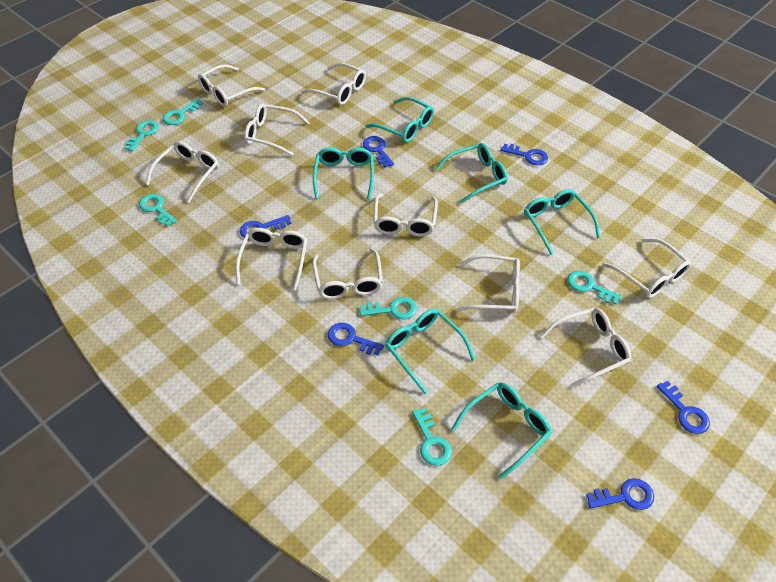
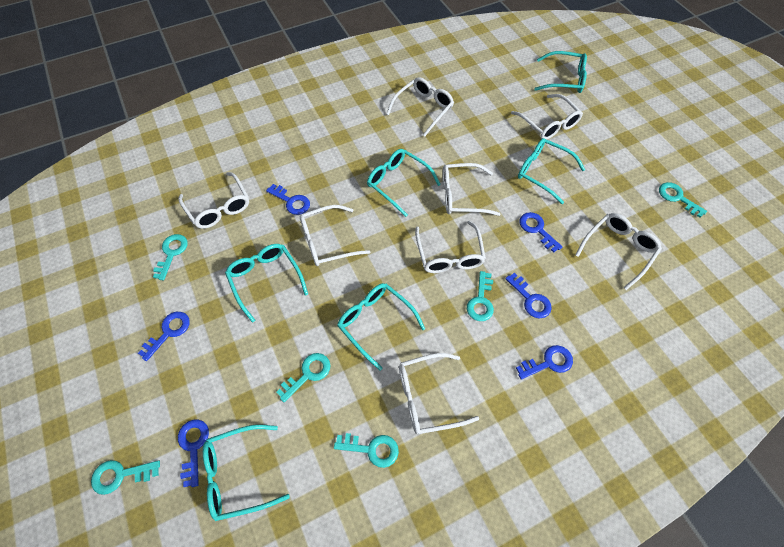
white glasses: [146,141,219,203] [198,64,265,107] [235,228,307,290] [244,103,309,156] [301,63,366,105] [312,248,383,299] [373,194,438,237] [455,254,520,313] [540,308,631,387] [603,238,691,298] = 10 -> [178,172,249,229] [300,205,370,266] [386,77,454,136] [399,353,479,434] [415,220,486,273] [442,163,500,216] [511,94,583,139] [575,213,662,290] = 8

